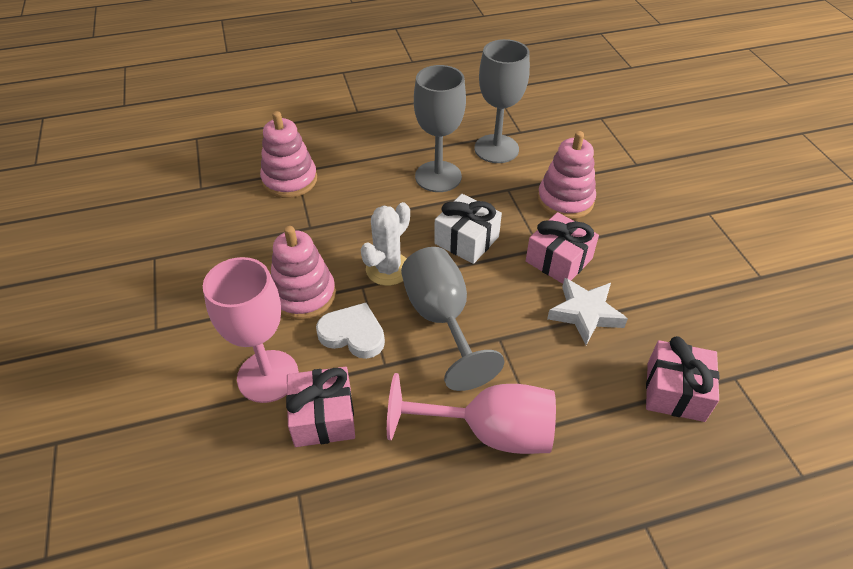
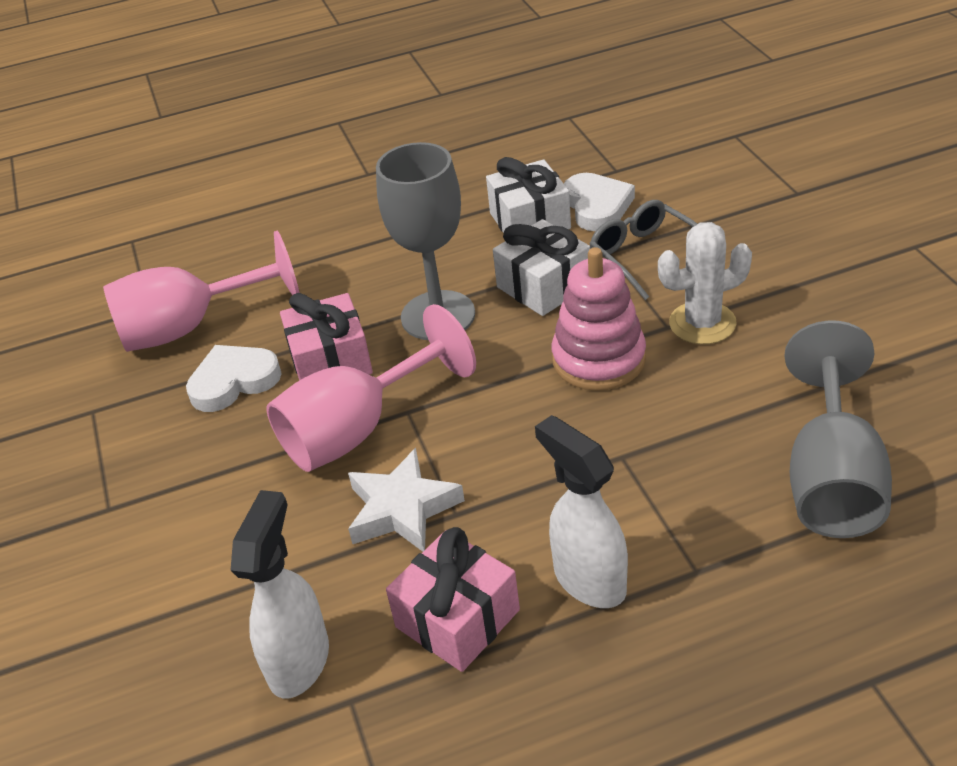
grey glasses: none = 0 -> [590,200,697,300] = 1
grey goblet: [401,247,505,391] [414,65,466,192] [474,39,530,163] = 3 -> [376,142,475,340] [785,320,892,538] = 2
pink gift: [286,367,355,447] [526,212,599,284] [646,336,720,422] = 3 -> [280,293,373,380] [386,527,520,672] = 2
pink stacking toy: [260,111,317,198] [271,226,336,320] [537,131,596,219] = 3 -> [552,247,646,391] = 1
white gift: [434,194,502,264] = 1 -> [486,157,571,233] [493,219,590,316] = 2
white heart: [316,303,385,359] = 1 -> [186,345,282,412] [564,173,635,231] = 2
white spray bottle: none = 0 -> [231,490,329,698] [535,415,628,608] = 2

